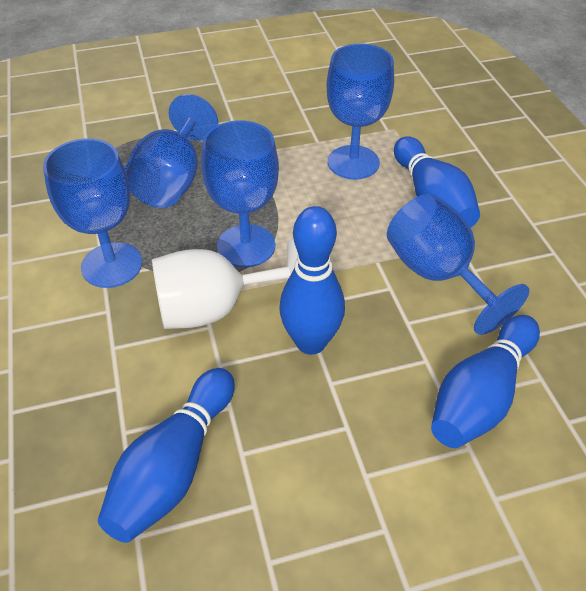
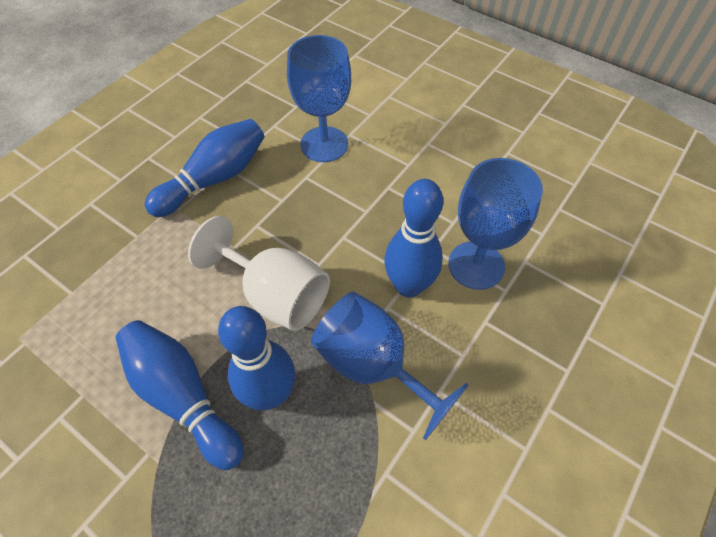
blue goblet: [43,138,142,288] [125,94,218,208] [201,120,279,268] [326,44,394,179] [387,194,529,335] = 5 -> [287,35,351,162] [311,292,468,440] [448,158,543,290] = 3

